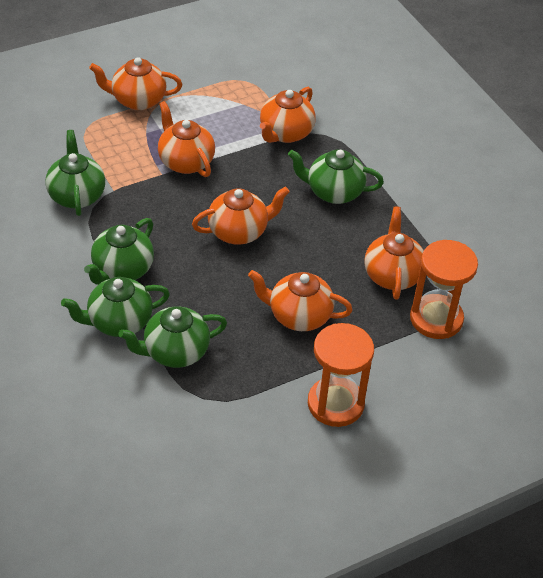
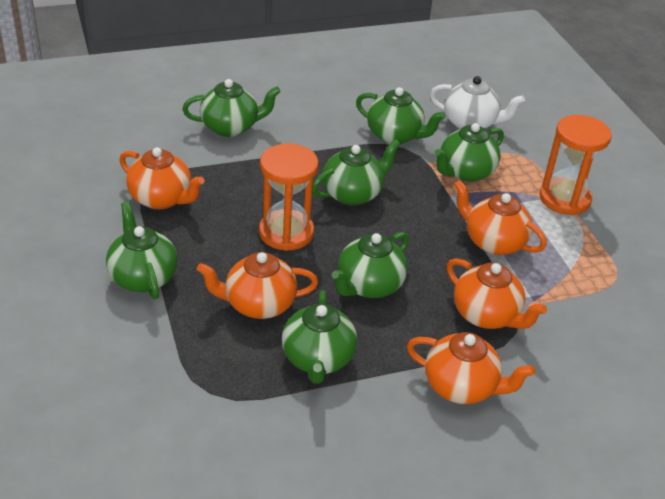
green teapot: [45,130,105,216] [61,277,170,337] [84,218,154,285] [119,306,227,368] [288,149,384,204] = 5 -> [106,201,178,299] [182,79,281,137] [282,290,357,384] [312,139,400,205] [332,232,409,298] [356,87,445,144] [434,123,504,182] = 7
orange teapot: [89,57,182,110] [158,101,215,177] [192,187,290,245] [248,270,353,331] [260,87,316,143] [364,207,424,300] = 6 -> [119,147,204,209] [197,252,318,319] [407,332,535,404] [447,258,547,329] [454,180,547,255] = 5
white teapot: none = 0 -> [430,76,525,129] = 1

